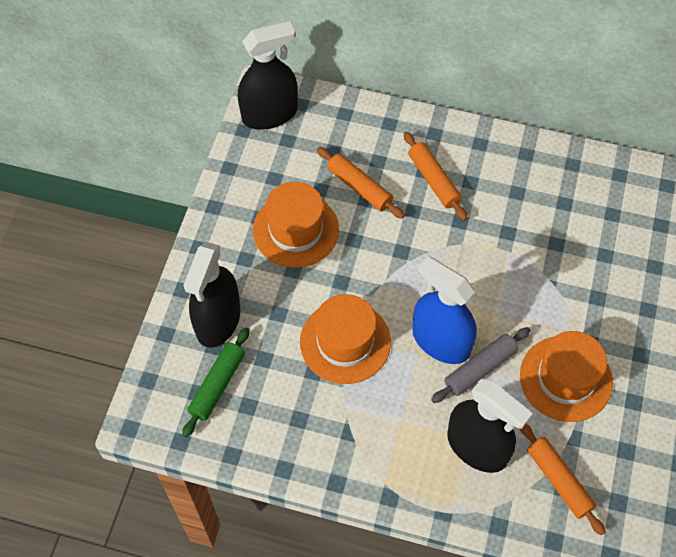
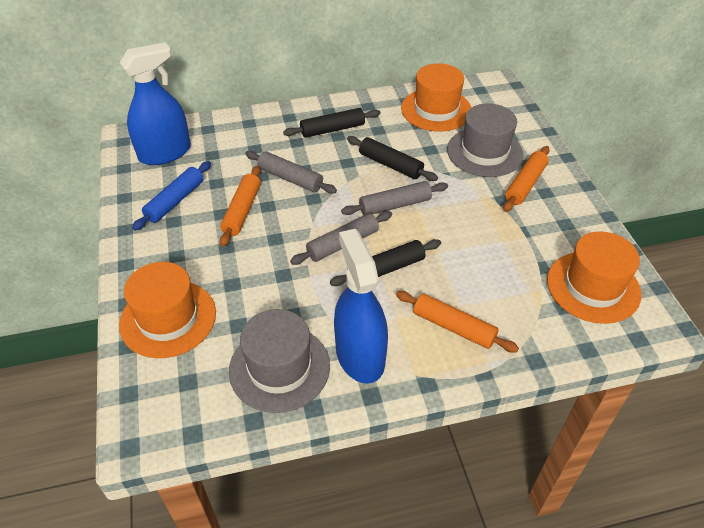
black rolling pin: none = 0 -> [283,108,381,138] [330,239,441,286] [347,136,438,181] = 3
black spray bottle: [183,242,240,348] [238,21,298,130] [447,379,533,473] = 3 -> none = 0
blue rolling pin: none = 0 -> [132,161,211,231] = 1
blue spray bottle: [413,256,477,364] = 1 -> [120,42,191,165] [334,229,388,384] = 2
green rolling pin: [182,327,249,438] = 1 -> none = 0
grey hat: none = 0 -> [229,309,330,413] [447,103,524,177] = 2
grey rolling pin: [431,327,531,403] = 1 -> [245,151,337,194] [290,211,392,265] [341,181,448,215] = 3

